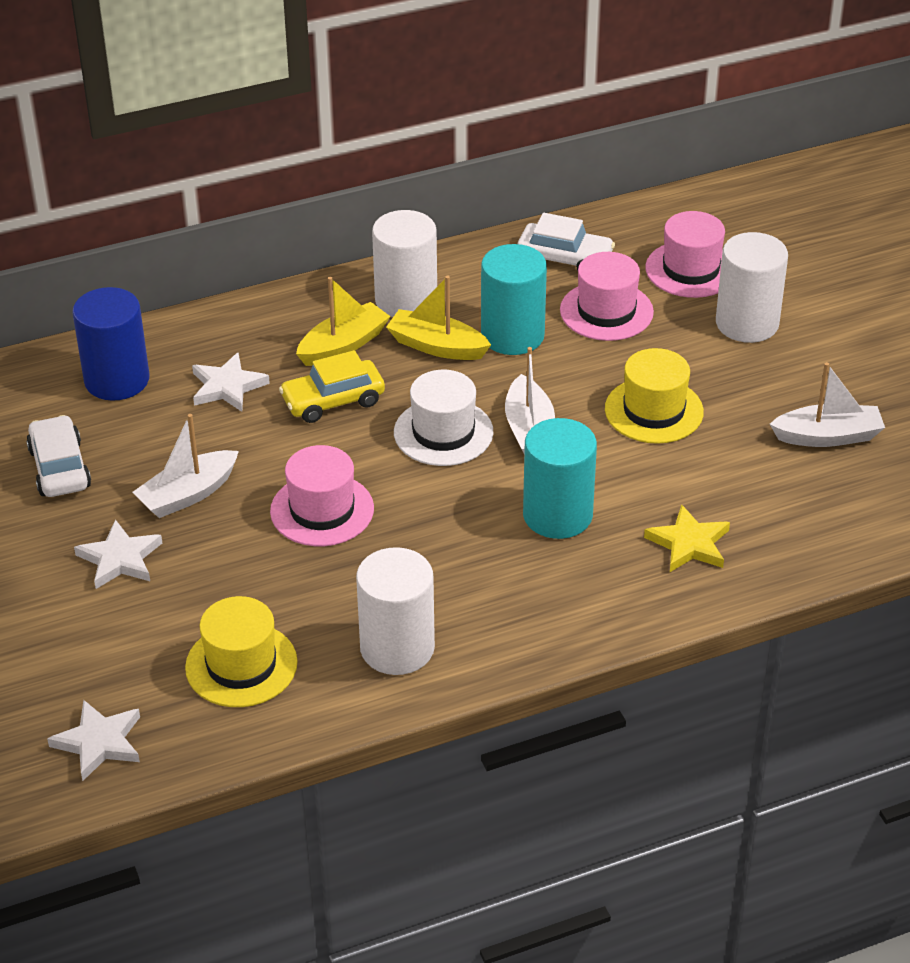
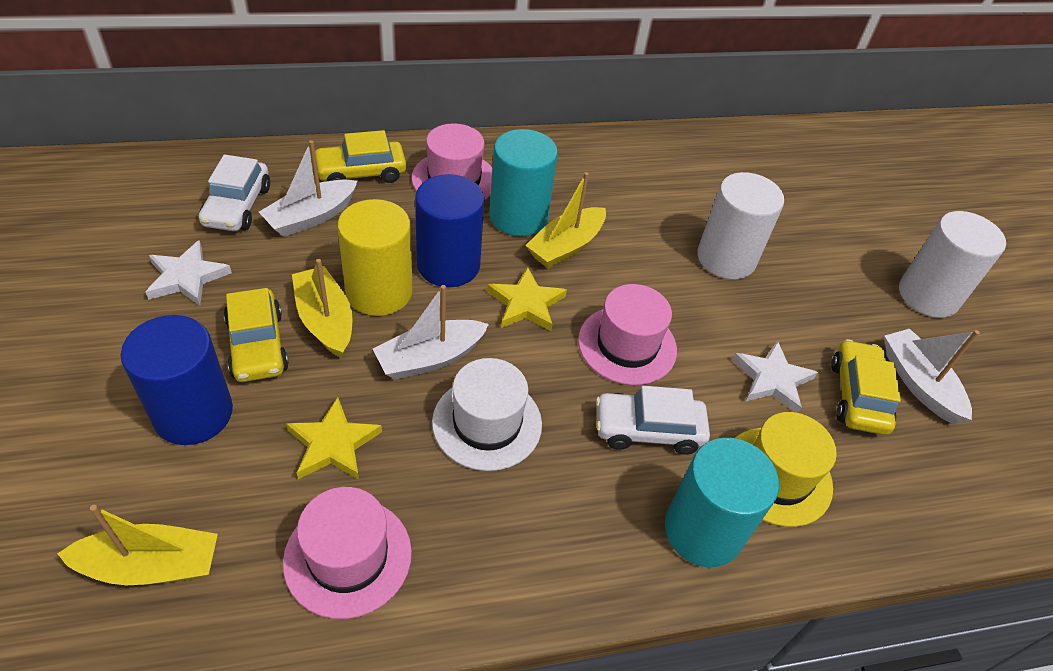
blue cylinder: [72,287,149,401] = 1 -> [121,315,233,445] [415,174,485,287] = 2
white cylinder: [356,547,435,675] [372,210,437,317] [716,232,788,343] = 3 -> [697,172,784,279] [899,211,1006,318] = 2
white star: [47,700,140,781] [74,519,162,589] [192,353,270,412] = 3 -> [146,240,232,306] [733,340,818,413] = 2
yellow boat: [296,277,390,366] [386,276,491,360] = 2 -> [57,505,218,585] [292,259,353,358] [525,172,606,268] = 3
yellow car: [279,350,385,423] = 1 -> [224,288,289,382] [315,130,406,183] [831,339,901,435] = 3
yellow cylinder: none = 0 -> [337,199,413,316] = 1
yellow hat: [185,596,298,707] [605,348,704,444] = 2 -> [735,412,837,527] = 1
yellow star: [644,504,730,572] = 1 -> [286,397,382,480] [487,267,567,331] = 2

